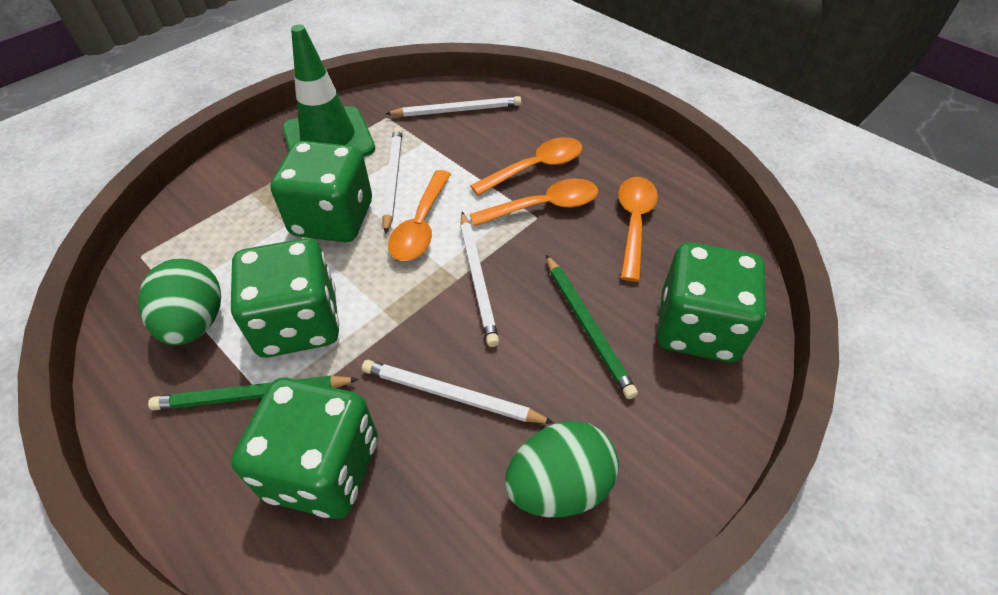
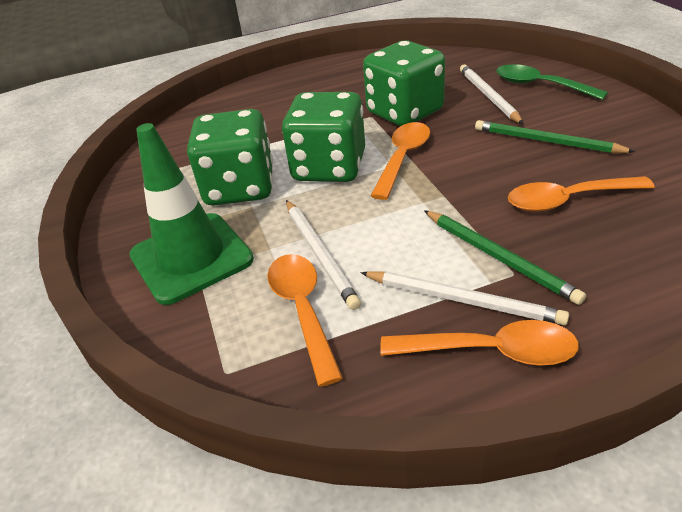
green dice: [231,238,339,358] [231,378,378,519] [270,141,372,242] [657,242,766,362] = 4 -> [187,109,273,205] [282,92,365,182] [363,40,445,126] = 3
green egg: [138,258,221,345] [505,421,619,517] = 2 -> none = 0
green spoon: none = 0 -> [496,64,608,100] = 1
white pencil: [362,360,554,424] [382,127,403,234] [385,96,521,117] [460,212,499,347] = 4 -> [286,200,361,310] [360,272,569,325] [460,64,524,124] = 3

